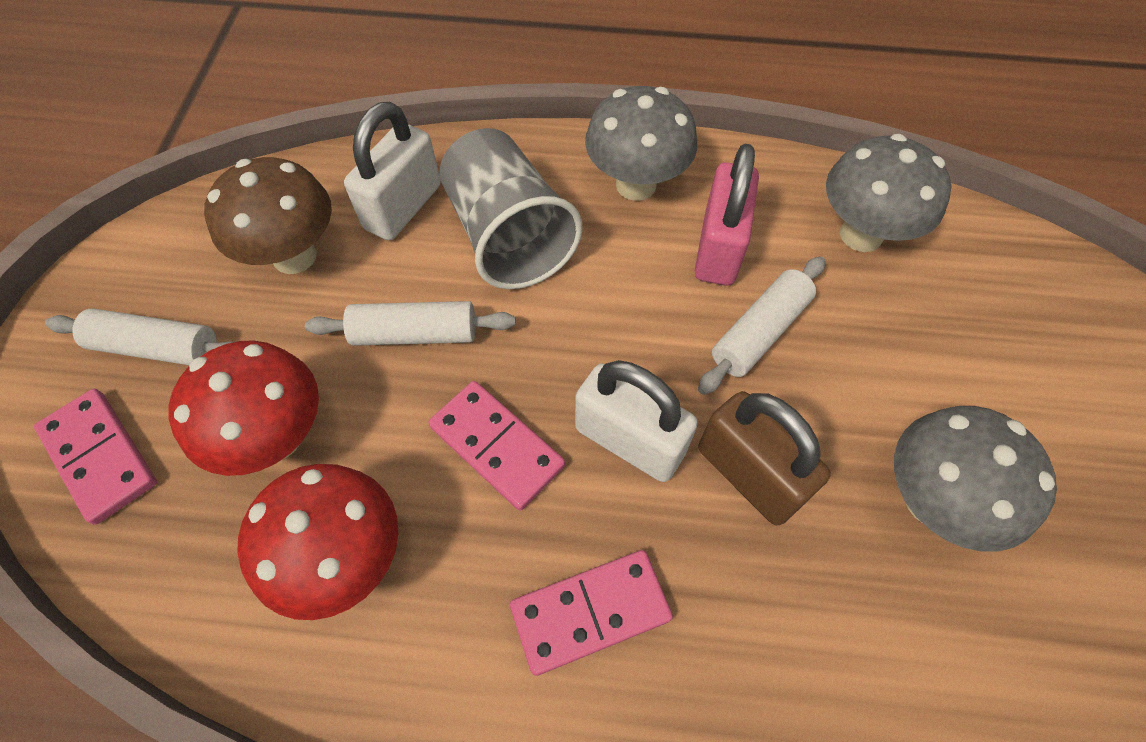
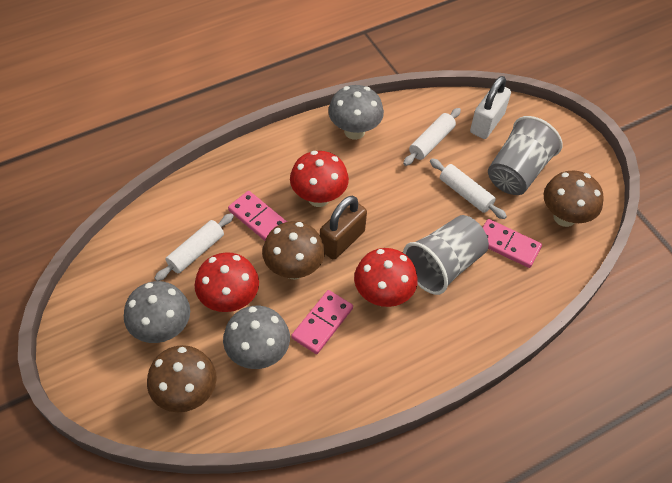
brown mushroom: [204,157,332,274] = 1 -> [147,345,217,412] [262,221,325,279] [544,171,604,227] = 3
grey cup: [440,128,583,289] = 1 -> [403,215,489,295] [488,116,563,195] = 2
pink padlock: [695,144,759,286] = 1 -> none = 0
red mushroom: [168,340,319,476] [237,464,398,620] = 2 -> [195,252,259,312] [290,151,349,207] [354,248,418,307] = 3
white padlock: [344,102,441,241] [575,360,698,482] = 2 -> [470,76,511,139] = 1

